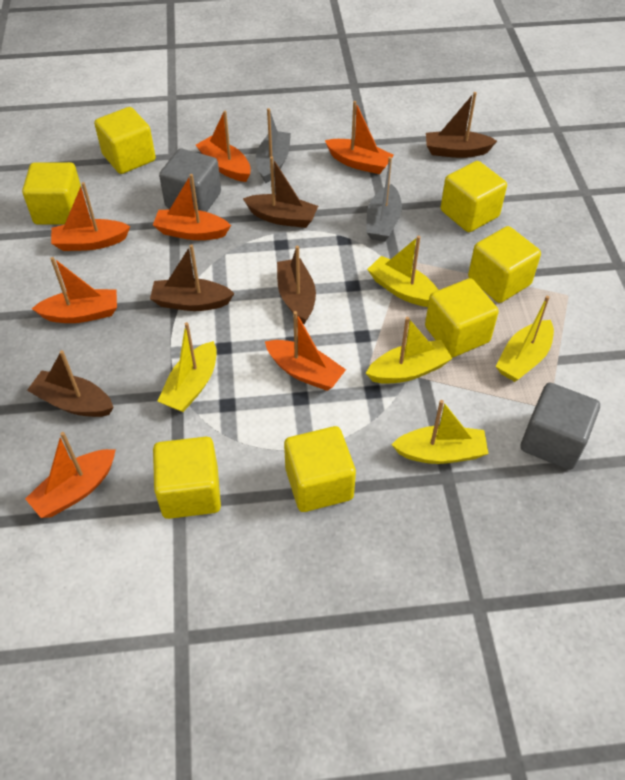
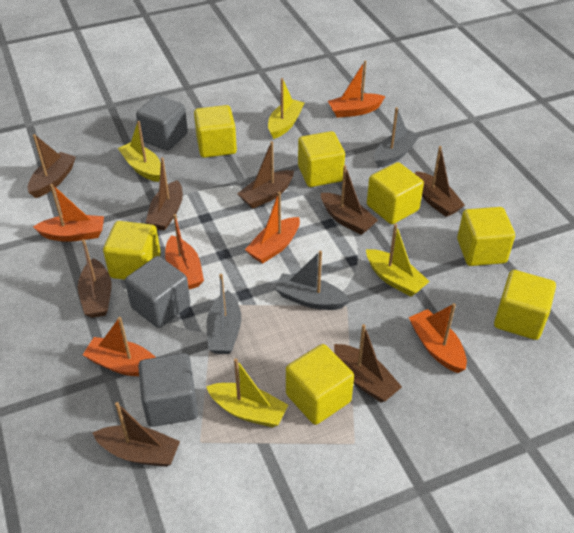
brown boat: [27,350,114,417] [150,244,235,311] [243,157,318,228] [277,246,316,324] [426,92,497,158] = 5 -> [28,134,76,198] [78,239,111,318] [93,402,180,467] [145,157,183,231] [237,141,294,209] [321,165,378,235] [334,324,402,402] [415,146,465,217] = 8
grey boat: [256,108,291,183] [366,157,402,242] = 2 -> [206,274,241,354] [275,251,350,310] [374,107,420,168] = 3
grey cube: [159,149,221,212] [521,383,600,470] = 2 -> [125,256,190,328] [136,95,188,150] [138,353,198,427] = 3
orange boat: [25,432,116,518] [32,257,117,323] [51,182,130,251] [153,174,231,240] [196,111,251,182] [265,311,346,391] [325,101,394,174] = 7 -> [33,184,104,242] [83,317,156,376] [165,214,204,289] [245,191,300,264] [328,61,386,118] [409,303,467,373] = 6
yellow boat: [158,322,217,412] [366,317,452,384] [367,236,438,307] [391,400,489,464] [496,296,554,382] = 5 -> [118,121,161,182] [206,358,288,427] [268,78,304,139] [366,224,430,297] = 4

